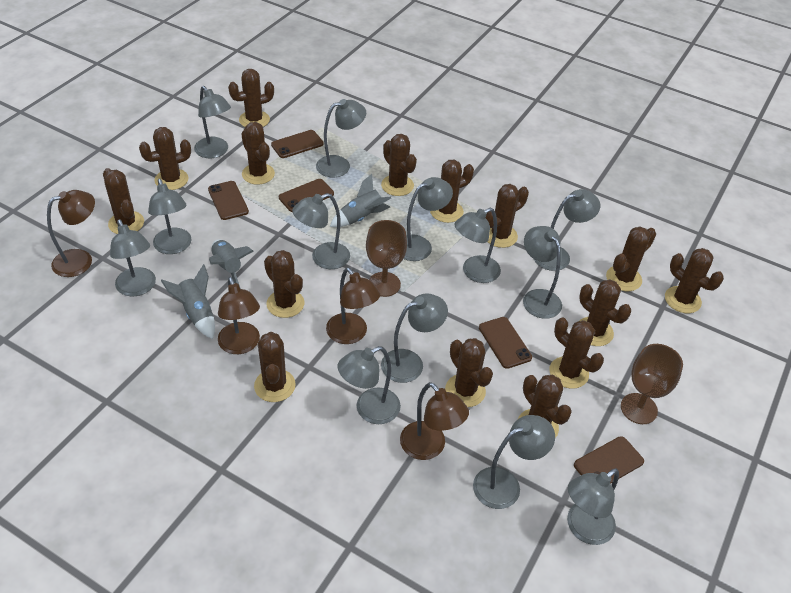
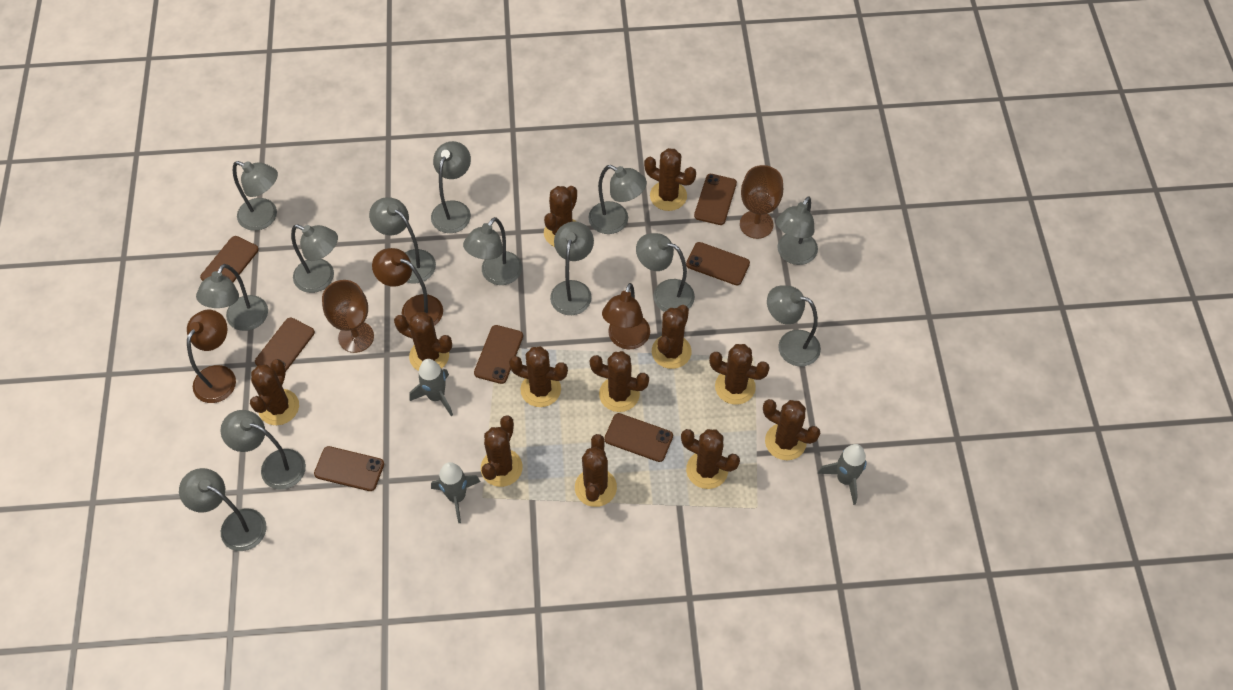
brown cactus: [103,168,144,234] [139,127,191,190] [228,69,274,127] [241,122,275,185] [254,332,296,402] [264,250,304,318] [381,134,417,196] [430,160,474,223] [445,338,493,407] [485,184,529,248] [518,375,572,438] [549,318,604,389] [578,279,631,346] [606,227,656,291] [665,248,724,313] = 15 -> [250,359,299,425] [394,312,452,371] [481,415,523,487] [509,346,568,407] [544,186,577,247] [575,434,617,507] [590,351,649,412] [644,148,696,211] [652,305,691,369] [681,429,740,489] [709,344,770,405] [763,399,820,460] = 12
brown lamp: [47,190,95,277] [218,277,260,354] [326,268,380,344] [400,382,469,460] = 4 -> [187,310,236,403] [372,248,443,326] [602,283,650,350] = 3
brown phone: [208,181,249,220] [271,130,324,158] [279,179,334,212] [479,317,532,369] [574,436,644,484] = 5 -> [200,236,259,282] [255,318,315,371] [314,446,384,491] [474,325,523,384] [604,413,673,462] [686,242,750,285] [694,174,737,225] = 7

